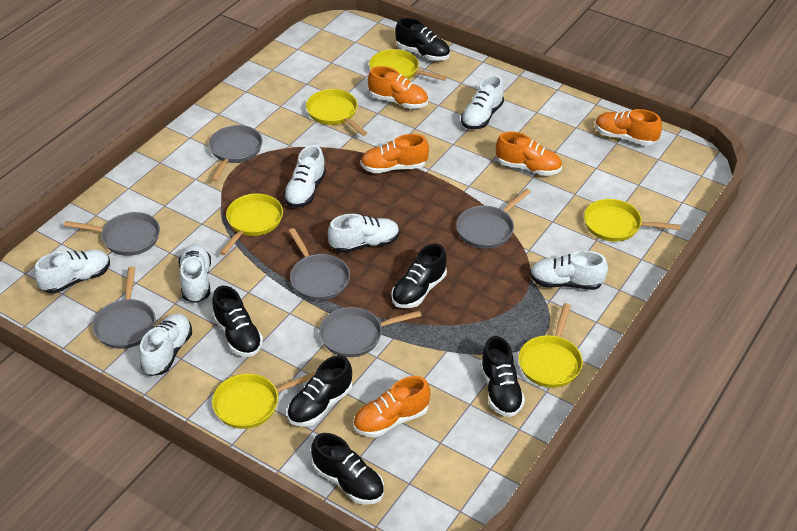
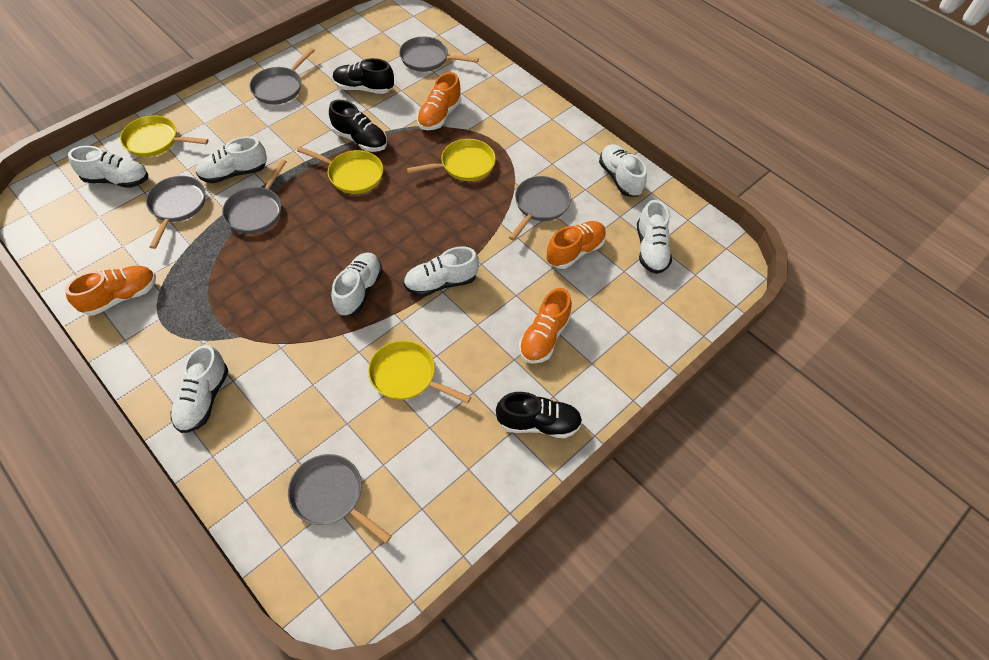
black shoe: [212,286,263,357] [287,355,352,426] [311,433,384,505] [391,244,447,308] [395,18,450,61] [480,336,525,417] = 6 -> [329,100,387,152] [333,58,394,94] [496,392,582,438] = 3
orange shoe: [353,376,431,437] [360,134,429,173] [368,66,428,109] [496,132,562,176] [595,109,662,146] = 5 -> [65,266,156,316] [417,72,461,130] [519,288,572,364] [546,221,606,269] = 4
yellow pan: [212,372,316,429] [220,193,283,255] [306,89,367,136] [369,49,447,81] [518,303,583,388] [584,199,681,242] = 6 -> [120,115,209,157] [297,147,383,194] [368,340,471,404] [407,139,496,181] = 4

